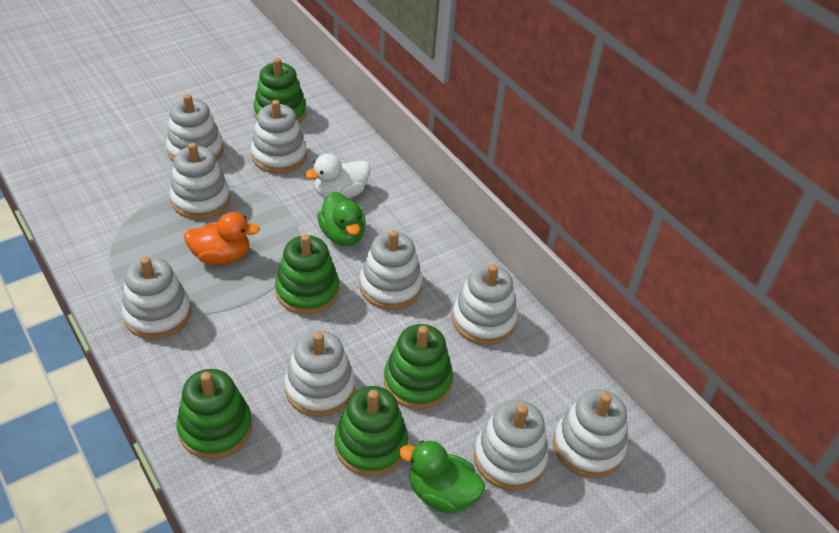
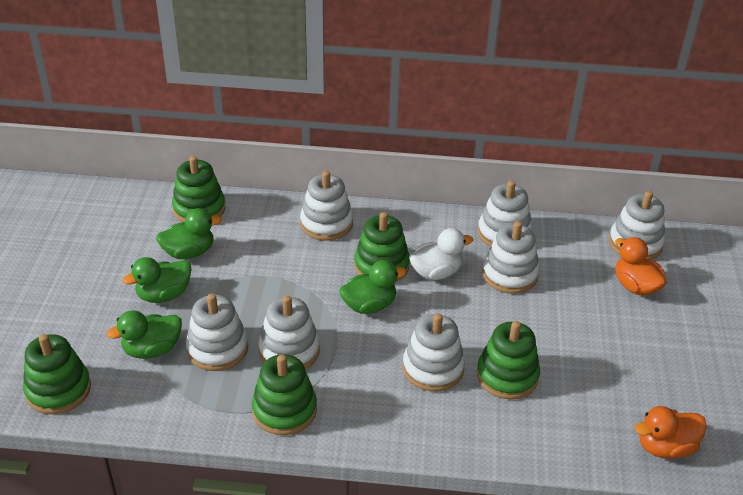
green duck: [317,192,366,246] [399,440,485,514] = 2 -> [107,310,182,359] [123,257,192,303] [156,208,222,259] [339,260,407,314] = 4
orange duck: [184,212,260,265] = 1 -> [615,237,667,295] [635,406,707,459] = 2
white stacking toy: [122,257,191,339] [166,94,223,162] [170,143,230,219] [251,100,307,174] [284,330,355,417] [360,230,423,310] [452,264,518,345] [474,400,548,490] [553,389,627,478] = 9 -> [186,293,248,371] [258,296,320,369] [300,171,353,241] [403,313,465,391] [478,180,532,247] [482,221,539,294] [609,191,665,260] = 7

